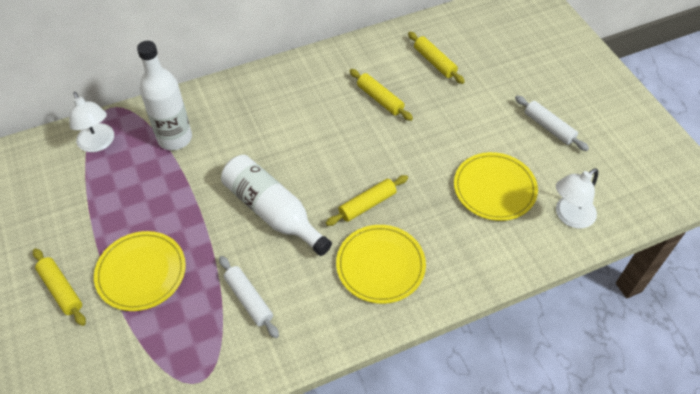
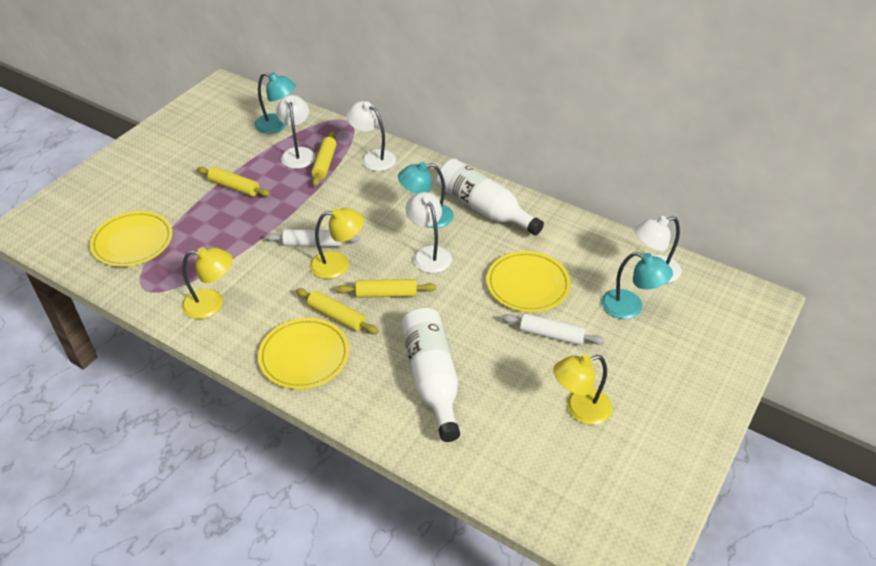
turquoise lamp: none = 0 -> [254,72,296,133] [398,162,454,228] [602,252,673,319] = 3
white lamp: [69,92,114,152] [556,168,598,228] = 2 -> [276,95,315,169] [346,101,396,171] [406,192,452,273] [634,216,682,283] = 4
yellow lamp: none = 0 -> [182,247,233,319] [310,208,364,279] [553,354,612,425] = 3

